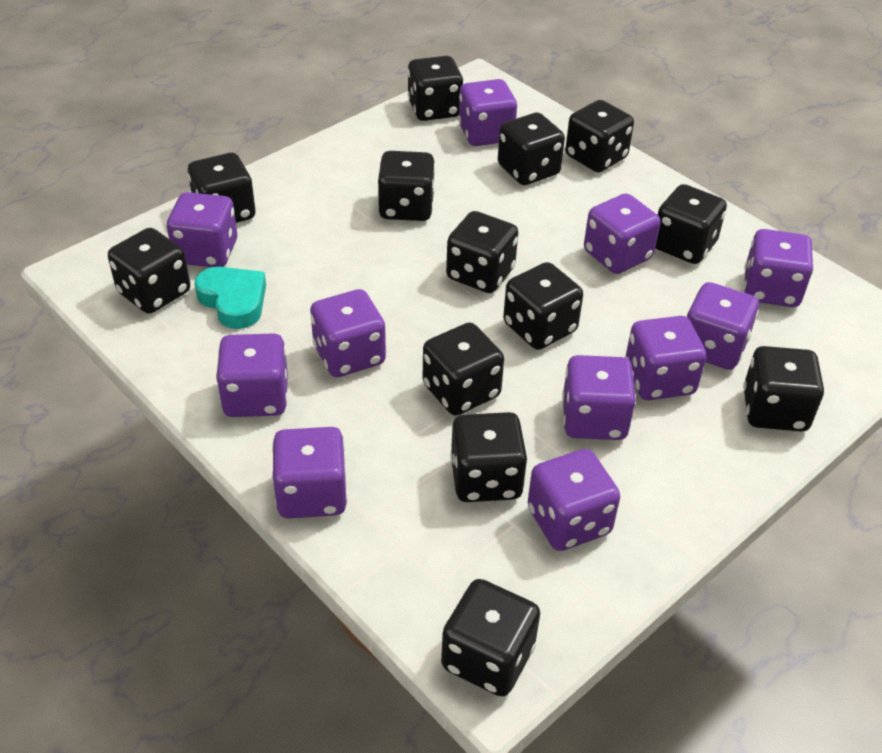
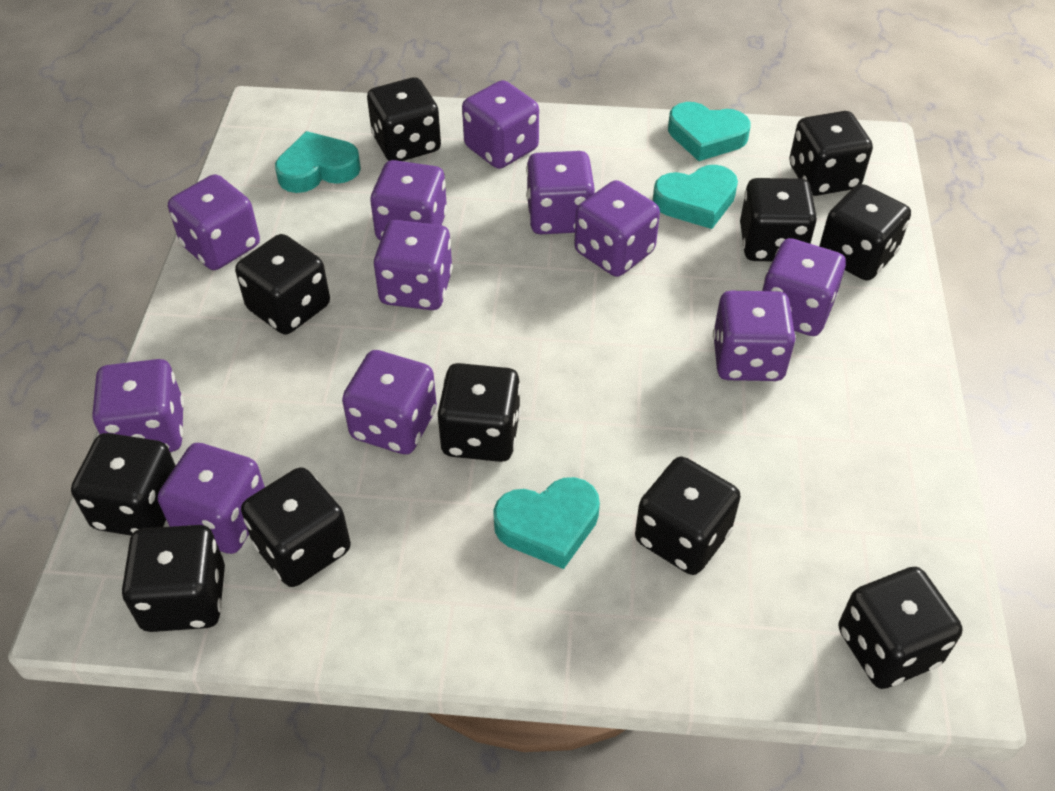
black dice: [108,228,190,314] [188,153,255,223] [378,151,435,221] [408,56,463,121] [423,323,504,416] [441,579,540,697] [446,211,518,293] [450,412,528,502] [498,113,565,185] [503,262,583,350] [565,100,634,172] [655,184,727,264] [743,346,824,432] = 13 -> [71,433,176,536] [122,525,225,632] [235,234,330,334] [241,467,351,587] [367,77,441,161] [438,363,521,462] [635,457,741,575] [740,178,817,261] [789,111,873,196] [819,184,911,281] [838,567,962,689] = 11
turquoise heart: [195,267,266,329] = 1 -> [275,131,361,193] [493,477,600,569] [653,165,738,229] [668,102,751,161] = 4

